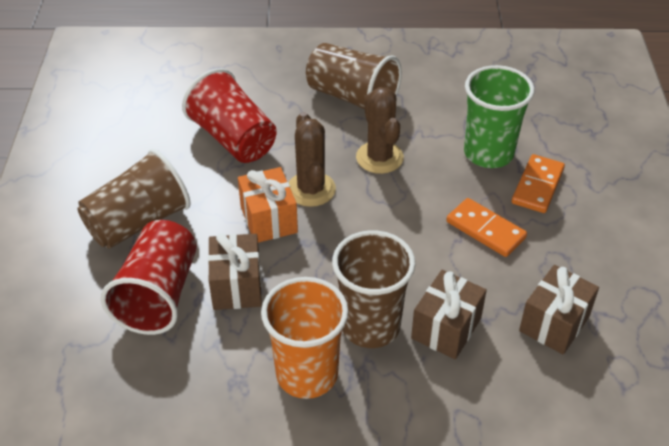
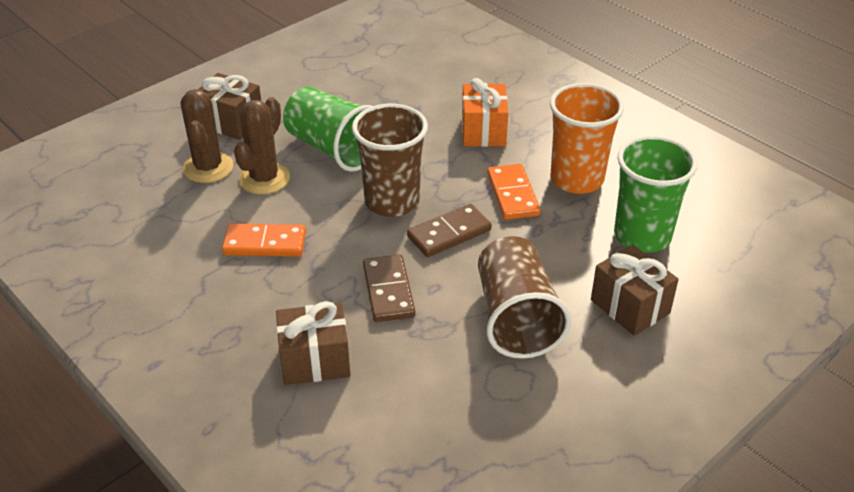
brown cup: [77,149,191,249] [306,43,402,110] [332,230,415,348] = 3 -> [352,104,428,217] [478,236,571,359] = 2
brown domino: none = 0 -> [363,255,415,322] [407,204,492,257] = 2
green cup: [464,65,535,168] = 1 -> [283,86,372,172] [614,136,698,253] = 2
red cup: [101,220,197,335] [182,68,277,163] = 2 -> none = 0

